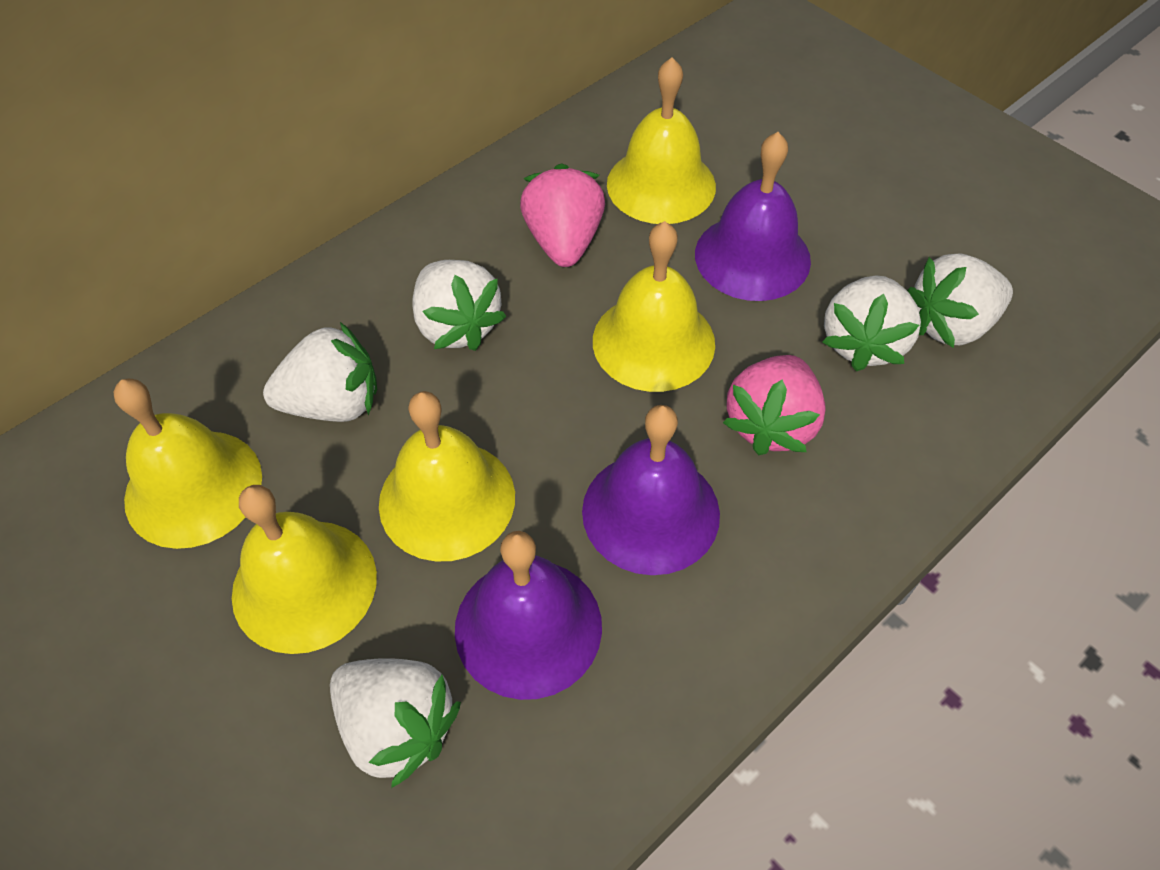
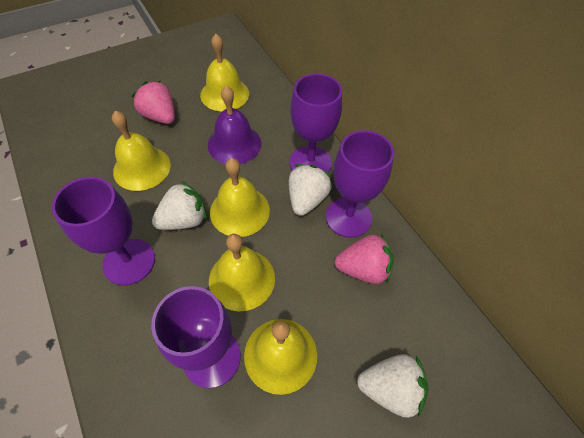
purple bell: [455,531,602,700] [582,405,720,575] [695,132,811,301] = 3 -> [208,86,261,164] = 1
purple goblet: none = 0 -> [52,177,155,286] [151,286,241,388] [289,74,342,173] [326,130,394,238] = 4
white strawberry: [263,322,377,422] [330,658,461,788] [412,260,506,351] [822,275,921,371] [907,253,1013,348] = 5 -> [152,181,207,230] [289,164,332,216] [357,354,428,418] = 3

